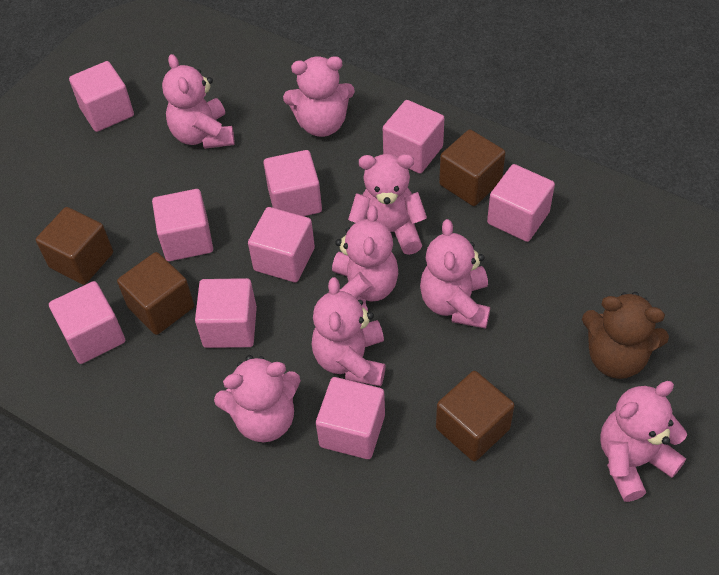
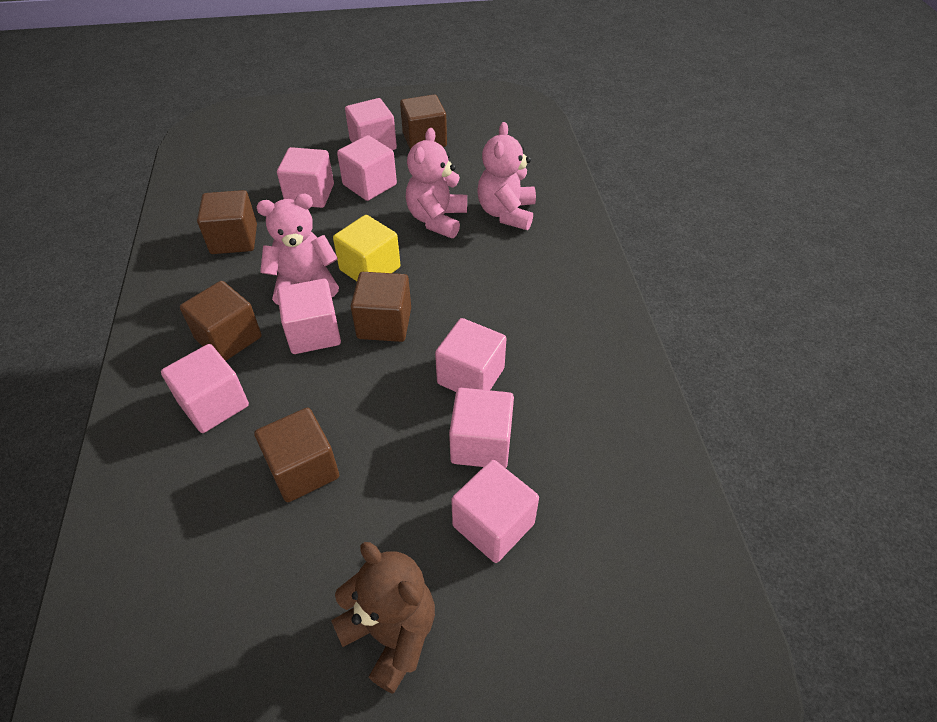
brown cube: [36,207,113,285] [117,252,194,335] [436,371,515,461] [439,129,505,206] = 4 -> [180,281,262,361] [197,190,257,254] [254,408,339,502] [351,272,411,342] [400,94,447,149] = 5
pink cube: [49,281,125,364] [69,61,134,132] [152,189,213,261] [195,278,257,348] [248,207,315,282] [263,150,322,216] [316,377,385,459] [383,100,444,173] [487,164,555,242] = 9 -> [161,344,249,433] [277,147,334,208] [277,279,341,354] [337,135,397,201] [345,98,397,150] [435,318,506,392] [449,388,514,468] [451,460,539,563] = 8
pink teddy bear: [162,54,235,149] [214,355,301,442] [283,56,355,137] [312,277,386,386] [332,206,398,305] [348,154,427,255] [420,219,490,329] [600,381,687,502] = 8 -> [257,194,339,305] [406,128,467,238] [478,122,536,230] = 3
yellow cube: none = 0 -> [333,215,401,281] = 1

